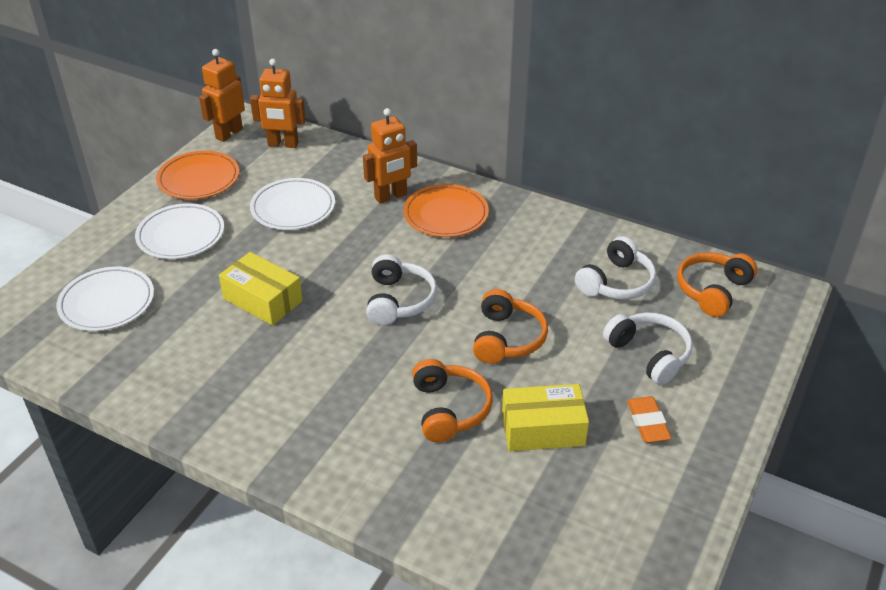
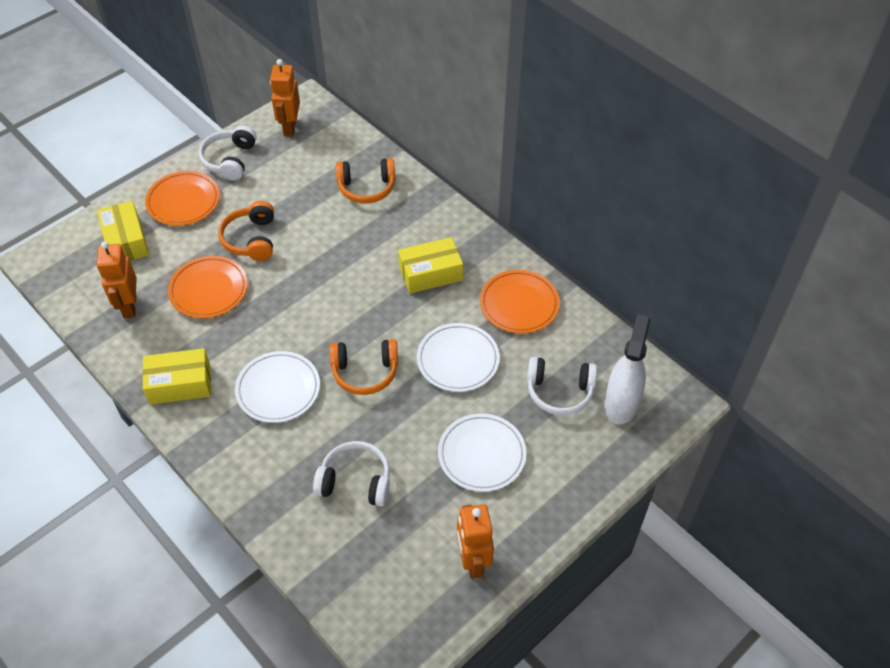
orange eraser: [627,396,672,443] = 1 -> none = 0
orange plate: [156,151,239,199] [403,184,489,237] = 2 -> [145,171,220,226] [168,256,248,318] [480,270,560,334] = 3
white spray bottle: none = 0 -> [604,314,650,425] = 1
yellow box: [219,252,303,326] [502,384,589,451] = 2 -> [97,201,149,261] [143,348,211,405] [398,237,463,294] = 3

